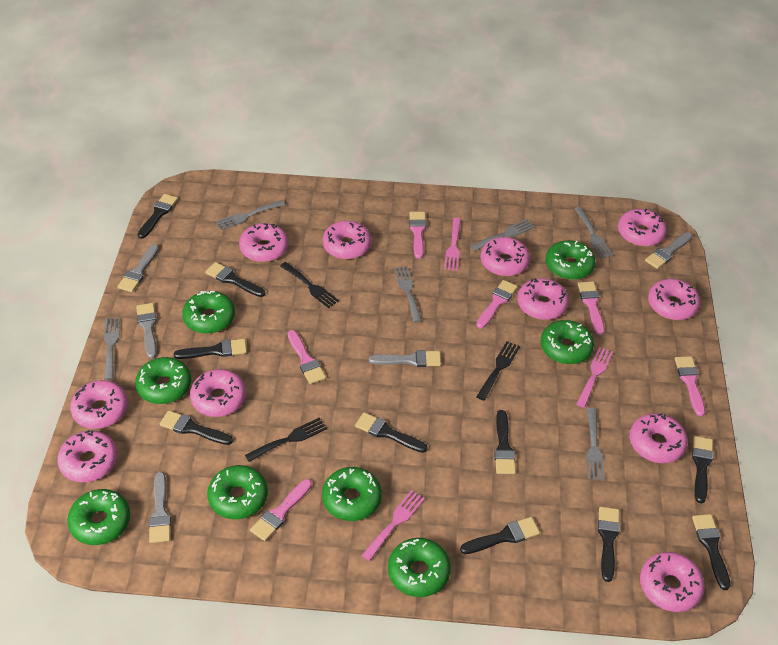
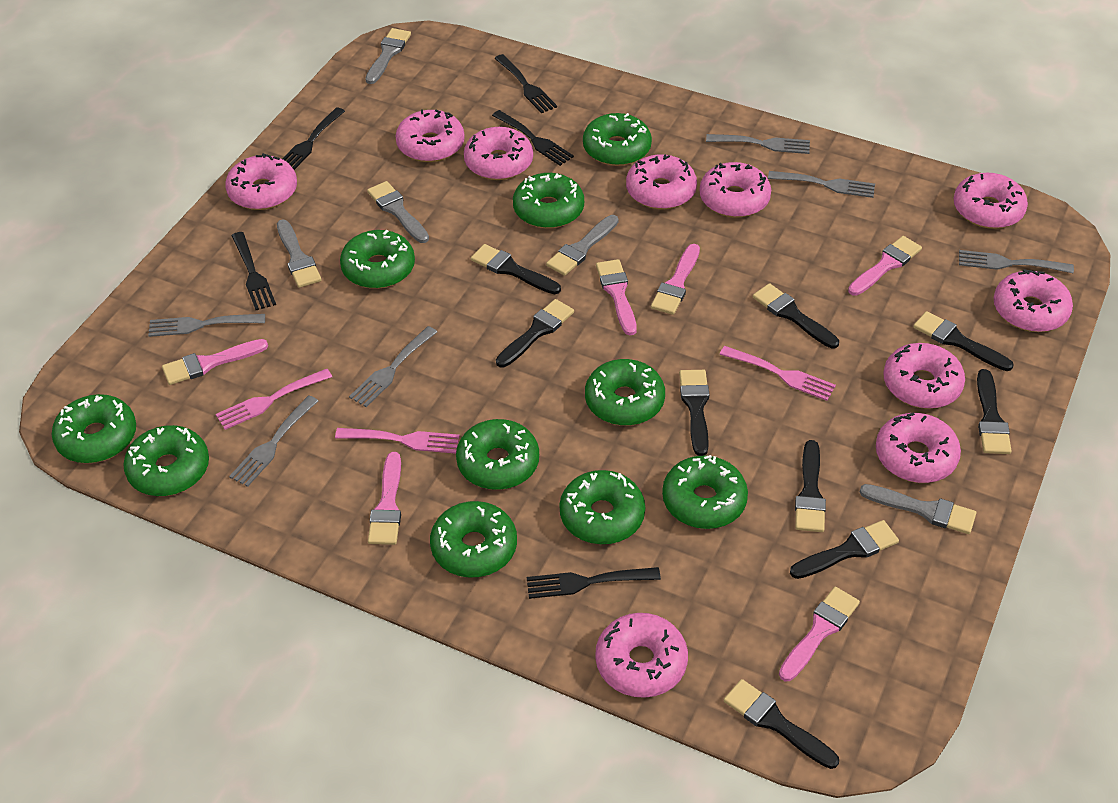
black brush: [138,194,178,239] [160,410,233,445] [174,339,247,359] [205,262,265,297] [355,412,428,453] [460,517,540,554] [494,410,516,474] [598,507,620,582] [692,436,713,503] [692,514,730,590] = 10 -> [471,244,561,294] [496,299,574,368] [679,370,709,456] [724,679,839,769] [753,283,839,349] [790,520,899,579] [795,440,826,532] [913,311,1014,371] [977,369,1012,454] = 9
black fork: [245,418,327,462] [280,262,339,308] [476,341,520,401] = 3 -> [231,232,276,310] [282,107,345,170] [492,110,574,166] [494,54,557,113] [527,567,661,599] = 5
green donut: [67,489,130,545] [135,357,192,404] [182,291,235,334] [207,465,268,519] [322,467,382,521] [388,538,451,597] [541,320,594,364] [546,240,595,280] = 8 -> [52,394,136,463] [123,425,209,496] [340,230,415,289] [430,501,517,578] [456,419,539,490] [513,173,584,229] [559,470,645,544] [583,113,652,166] [585,359,665,426] [662,455,748,529] = 10
pink donut: [57,430,118,482] [70,380,128,429] [190,369,246,417] [239,223,288,262] [323,221,371,259] [481,237,530,276] [517,278,569,320] [618,209,667,246] [630,413,688,463] [640,552,705,612] [648,279,700,320] = 11 -> [225,153,297,210] [396,109,465,162] [464,127,533,180] [595,613,688,698] [626,154,697,209] [699,162,771,218] [876,412,961,483] [883,343,965,409] [954,173,1028,229] [994,269,1073,332] = 10

